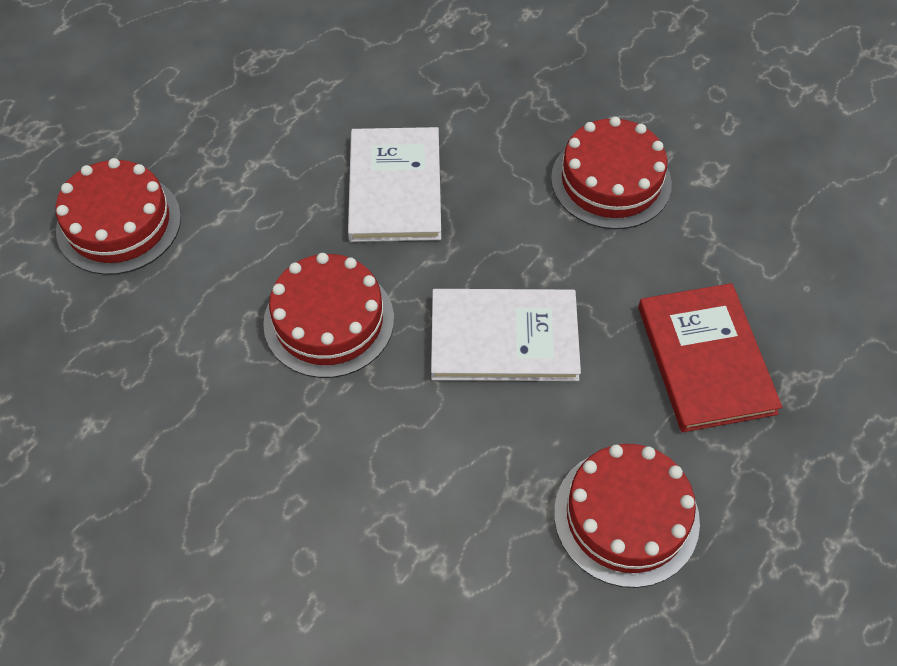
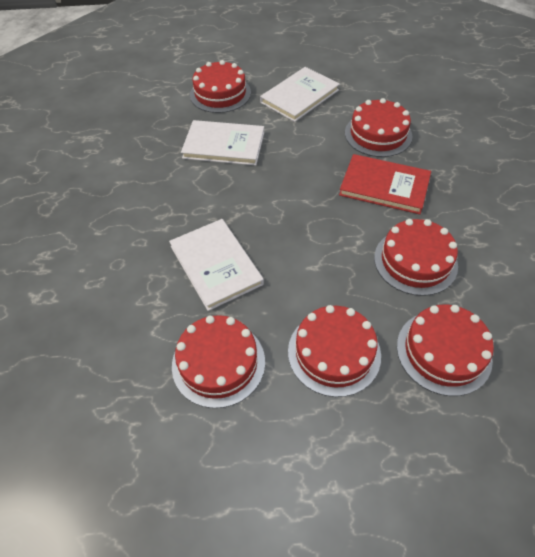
red cake: [56,158,181,275] [263,253,394,378] [551,117,672,229] [554,444,700,588] = 4 -> [172,315,265,408] [190,60,251,113] [288,305,381,397] [345,98,412,157] [374,219,458,296] [397,305,494,396] = 6
white book: [348,127,441,242] [431,289,581,381] = 2 -> [169,219,264,311] [181,120,264,165] [260,67,340,122] = 3

